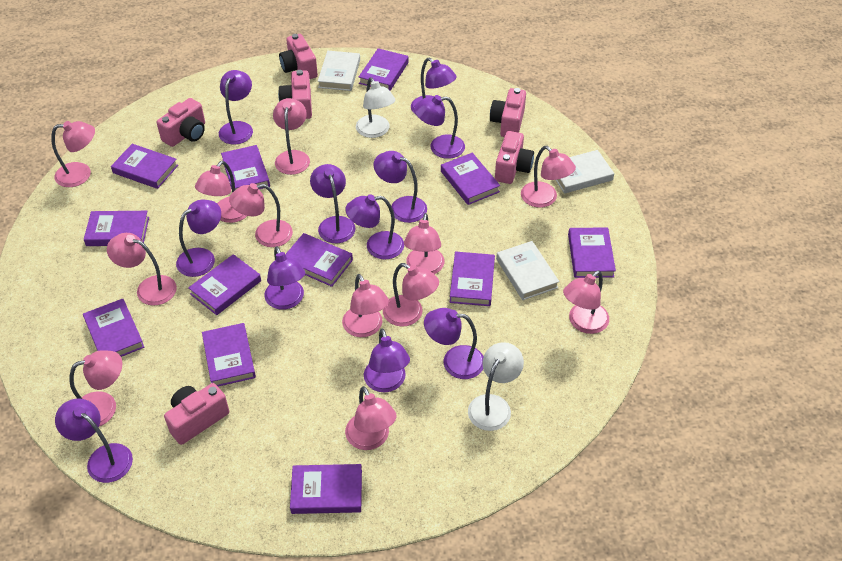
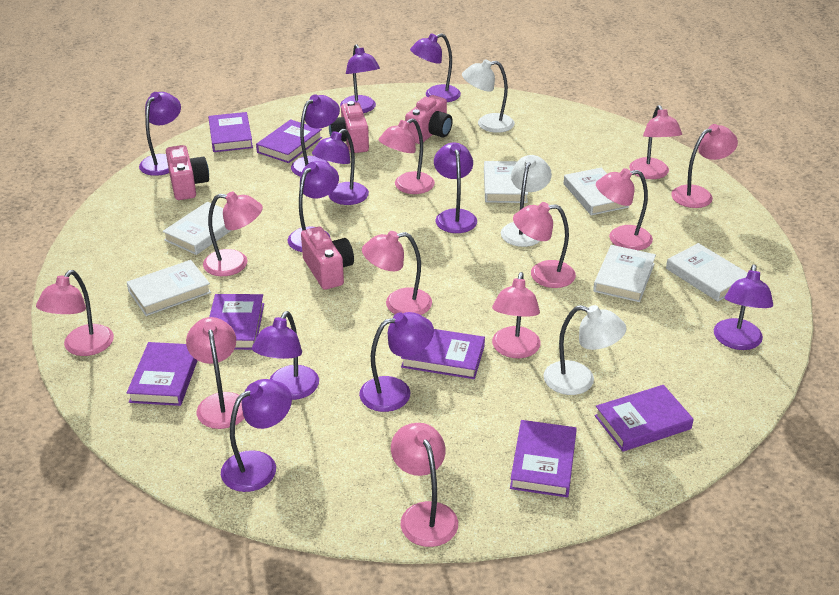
pink camera: [157,98,205,147] [164,383,229,445] [278,70,312,119] [279,34,318,79] [490,88,526,137] [495,131,534,184] = 6 -> [166,145,209,200] [301,227,354,290] [329,101,369,153] [405,95,453,144] = 4
pink lamp: [51,121,95,187] [70,350,122,426] [107,233,177,305] [195,161,247,223] [229,183,293,247] [273,98,310,175] [342,274,389,337] [345,386,397,450] [383,263,439,327] [404,213,444,274] [521,146,576,208] [563,270,609,334] = 12 -> [36,270,114,356] [186,317,244,429] [203,191,263,276] [362,231,432,315] [379,118,435,194] [391,423,458,547] [492,272,541,358] [513,202,576,288] [596,168,653,250] [629,105,682,179] [671,124,738,208] = 11
purple book: [83,298,145,357] [84,211,149,246] [111,144,178,189] [188,254,261,315] [202,323,256,387] [221,145,270,190] [286,233,353,287] [290,464,362,514] [359,48,408,91] [441,153,500,205] [450,251,495,306] [568,227,616,278] = 12 -> [127,342,198,406] [208,112,253,152] [209,294,264,350] [256,119,322,163] [401,329,485,379] [510,420,577,497] [594,385,694,451] = 7
white book: [318,51,360,91] [496,241,559,300] [556,150,614,194] = 3 -> [127,260,211,316] [162,202,232,255] [484,161,528,203] [563,168,629,215] [593,245,656,302] [666,243,748,302] = 6
white lamp: [356,77,396,138] [468,342,524,431] = 2 -> [462,59,515,133] [501,155,552,247] [543,305,627,395] = 3

